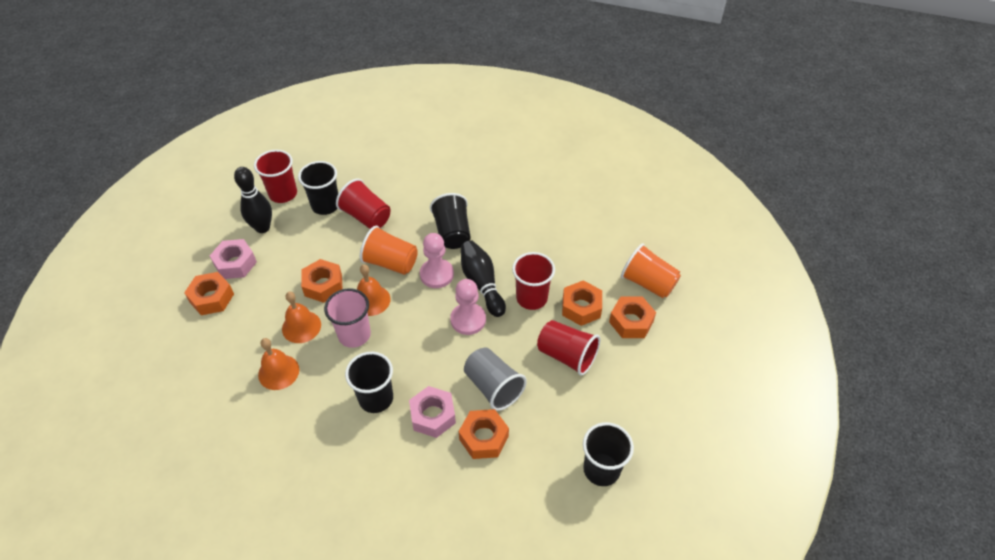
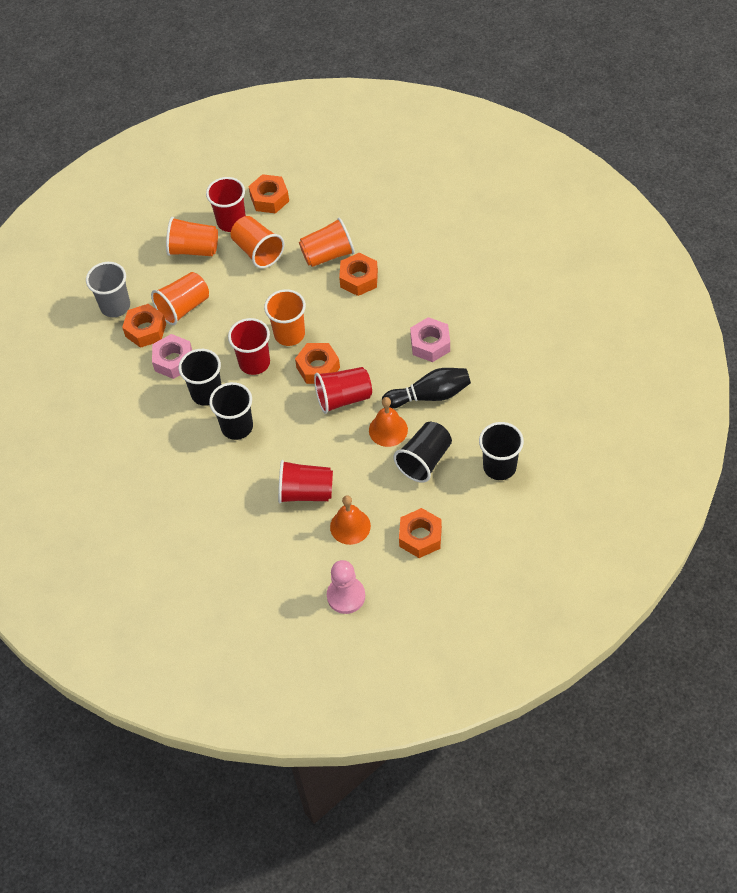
black bowling pin: [234,167,272,233] [461,240,506,317] = 2 -> [382,368,471,409] = 1
orange bell: [258,338,299,390] [282,292,321,343] [357,265,390,316] = 3 -> [330,495,371,545] [369,397,408,447] = 2
orange cup: [360,226,418,275] [621,243,681,298] = 2 -> [151,272,209,325] [166,217,218,256] [231,216,284,268] [264,289,306,346] [299,218,355,267] = 5
pink cup: [324,288,371,348] = 1 -> none = 0
pink pawn: [420,233,454,288] [450,279,486,335] = 2 -> [327,560,365,614] = 1

